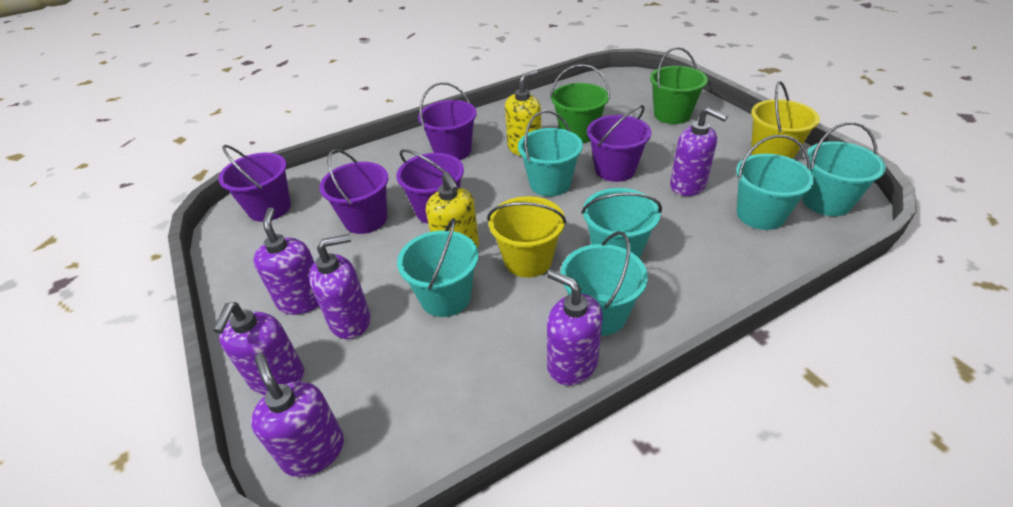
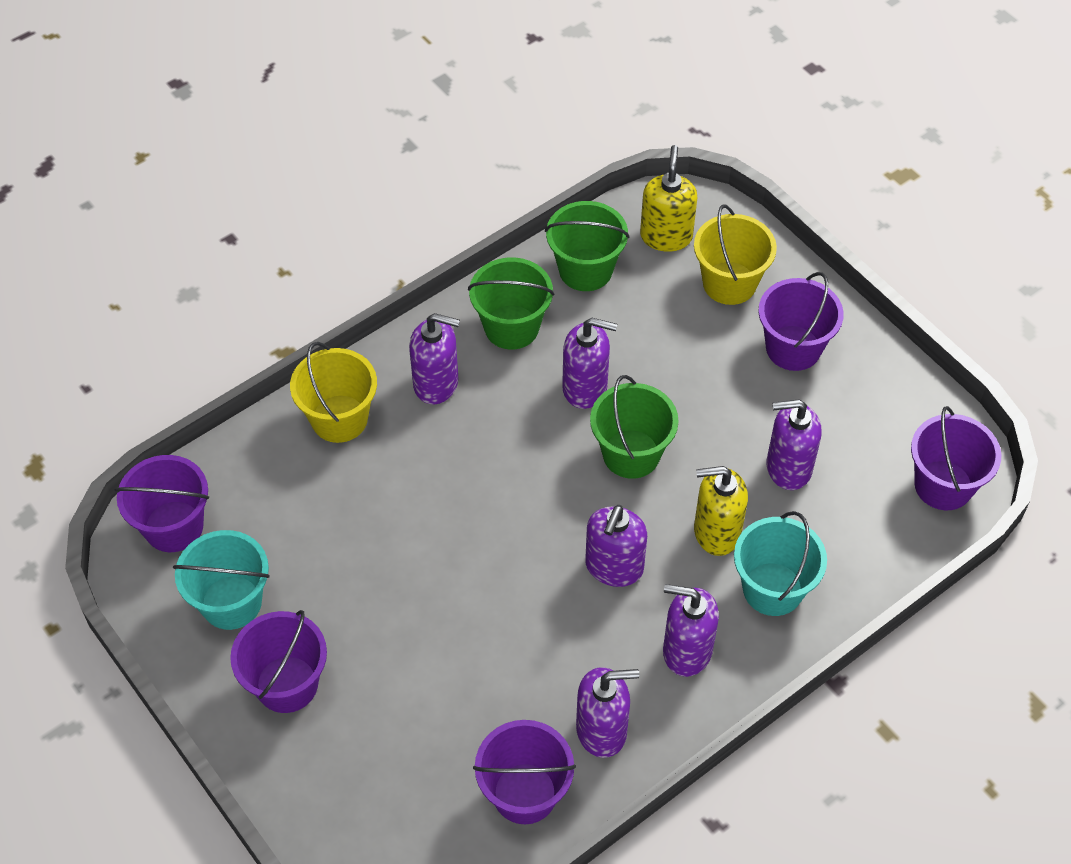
green bucket: [551,64,610,143] [650,47,708,124] = 2 -> [468,257,555,350] [545,201,630,291] [590,375,679,479] = 3
turquoise bucket: [397,218,479,317] [518,110,583,196] [561,231,648,336] [581,188,662,259] [736,135,815,230] [802,122,886,216] = 6 -> [173,530,270,630] [734,511,827,616] = 2

